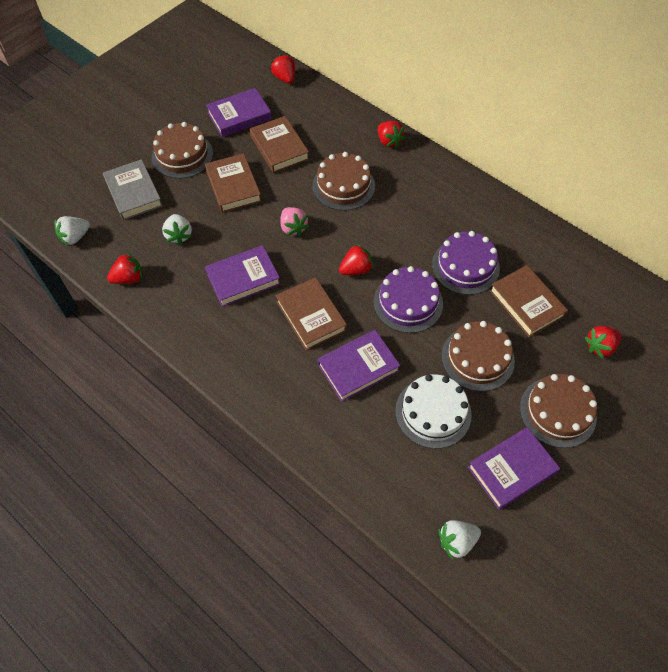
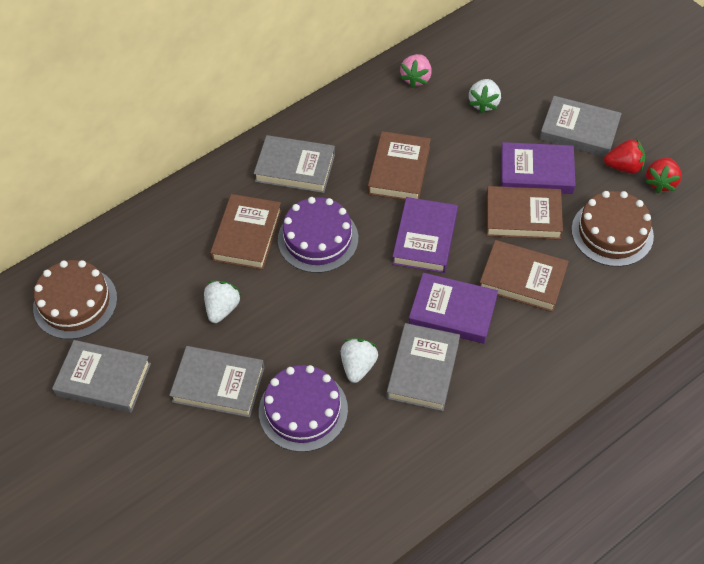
brown cake: [152,122,213,178] [312,152,375,211] [441,321,515,391] [520,374,597,448] = 4 -> [33,260,117,339] [571,191,654,267] = 2
grey book: [103,159,163,220] = 1 -> [52,340,151,413] [169,346,265,418] [254,135,335,193] [387,323,460,411] [540,96,622,157] = 5
purple book: [205,245,281,307] [206,88,272,137] [318,330,400,402] [468,427,560,510] = 4 -> [392,197,458,273] [409,273,498,344] [501,142,576,194] = 3
red strawberry: [107,253,142,284] [271,54,295,84] [339,244,373,275] [378,121,405,148] [585,326,621,359] = 5 -> [604,139,645,174] [645,157,682,193] = 2
white cake: [395,374,472,449] = 1 -> none = 0

